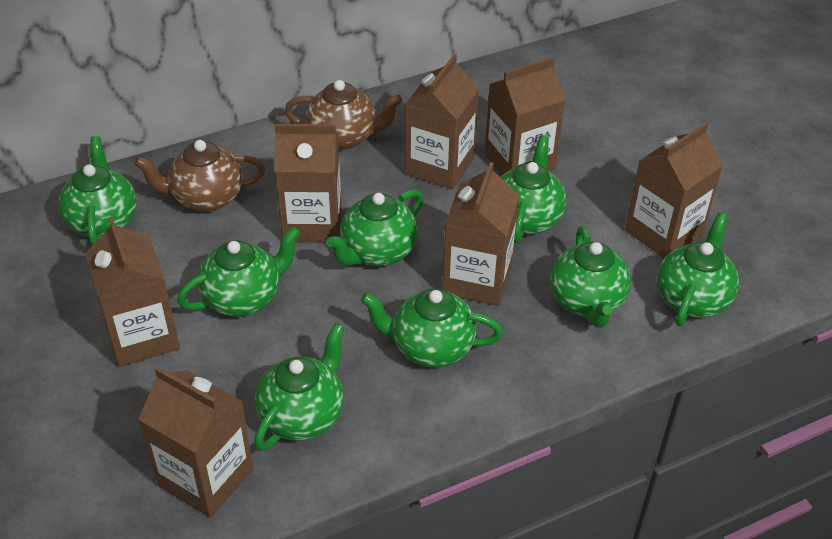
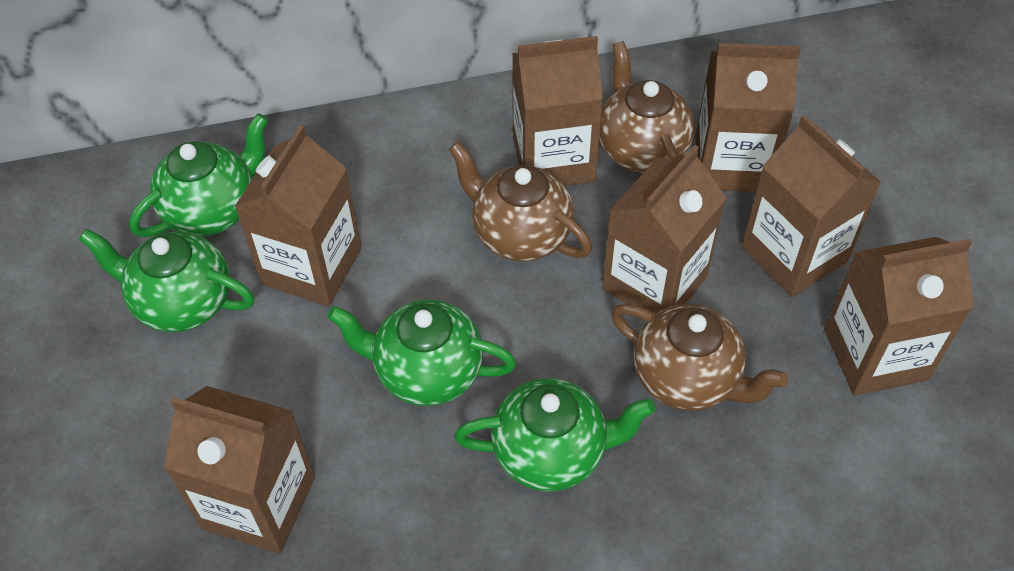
brown teapot: [134,140,265,212] [284,80,402,150] = 2 -> [449,142,592,262] [599,41,695,173] [611,304,788,411] = 3
green teapot: [58,136,137,246] [177,227,300,317] [254,323,344,451] [326,189,423,266] [361,289,503,368] [500,135,566,243] [550,226,631,328] [657,213,739,327] = 8 -> [78,229,254,332] [129,114,268,237] [327,300,516,406] [454,378,655,492] = 4

